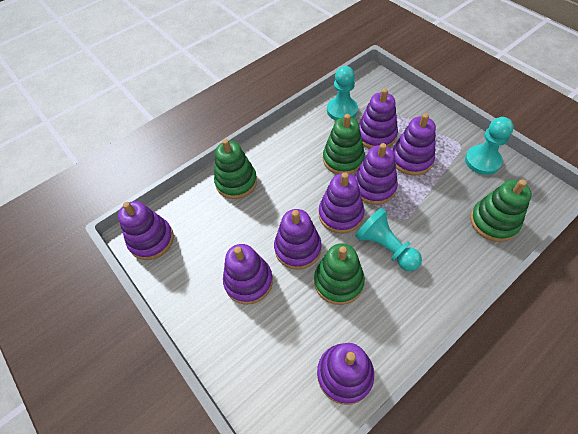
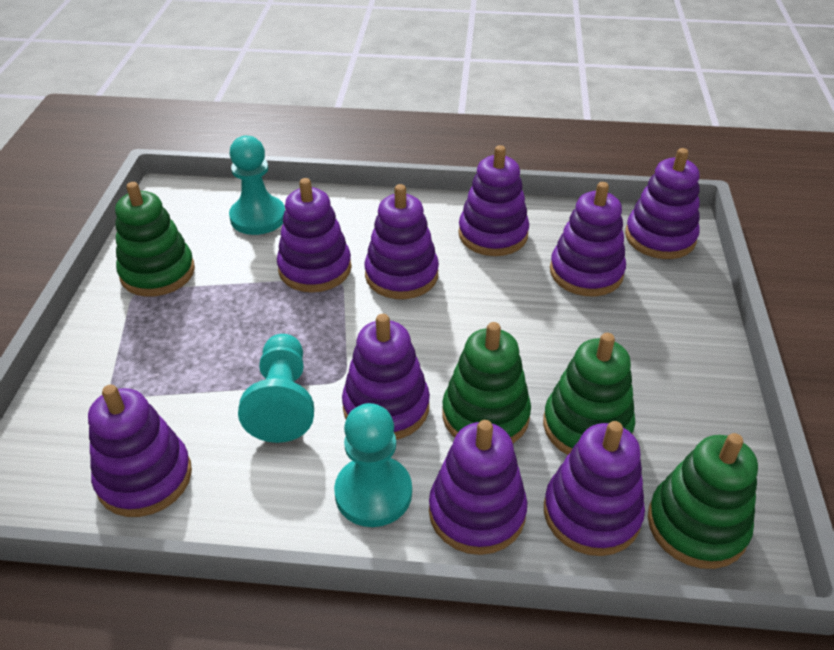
purple stacking toy: [118,201,174,260] [223,244,273,305] [274,209,322,270] [317,343,374,405] [319,173,364,233] [354,143,398,205] [359,88,398,149] [393,113,436,176] = 8 -> [88,385,192,517] [277,178,351,292] [342,314,430,440] [365,184,439,299] [429,420,527,555] [458,145,529,256] [544,421,645,556] [550,182,626,297] [625,148,700,259] = 9

